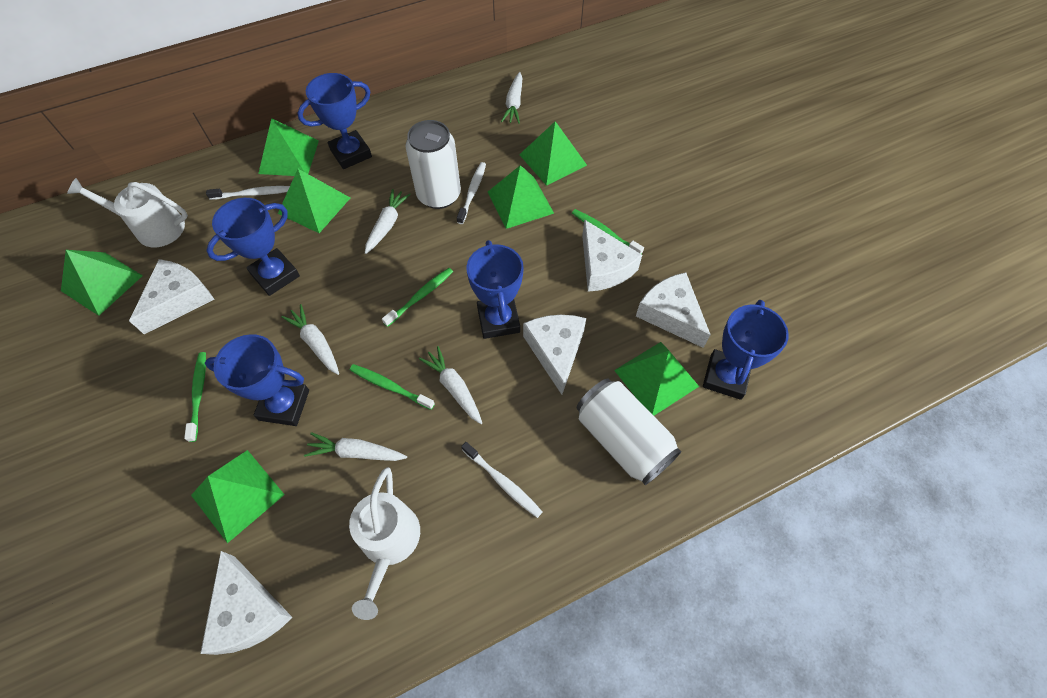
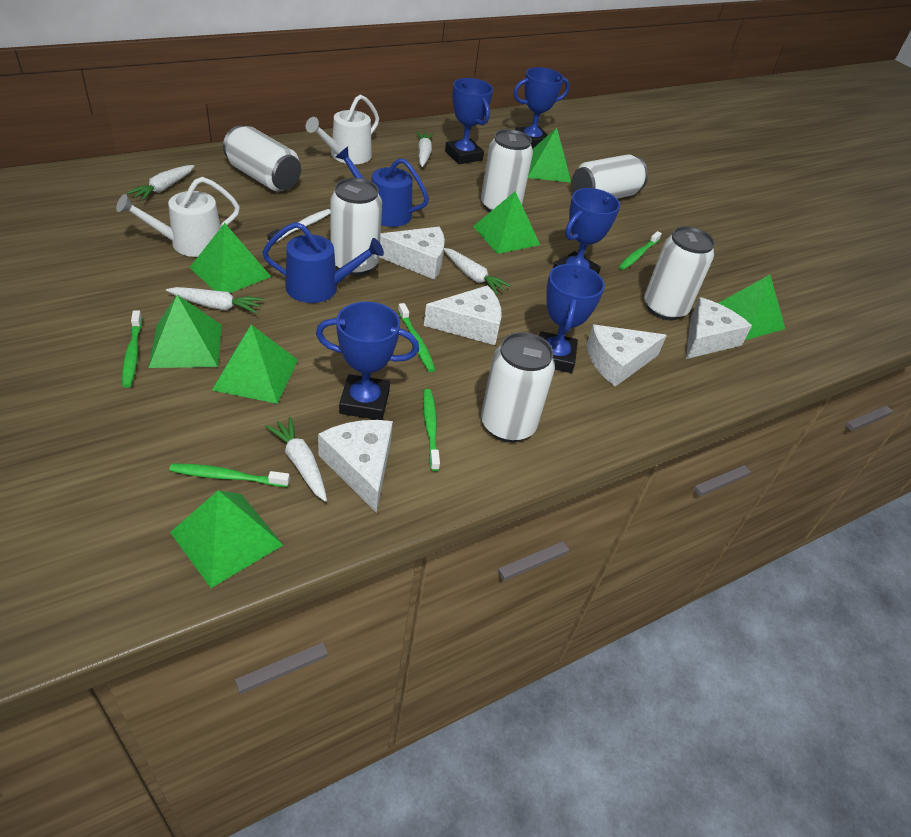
blue watering can: none = 0 -> [262,222,384,303] [336,146,429,227] = 2
green toothbrush: [184,352,206,442] [350,364,435,410] [382,268,453,327] [572,209,644,254] = 4 -> [122,310,142,388] [169,463,290,487] [398,303,435,372] [423,389,440,471] [619,231,662,270] = 5
white can: [405,120,461,209] [577,379,681,485] = 2 -> [223,126,301,192] [331,178,382,276] [481,129,533,212] [481,332,555,442] [572,154,648,199] [644,226,715,320] = 6
white toothbrush: [206,186,290,200] [457,162,486,224] [461,442,542,518] = 3 -> [267,209,331,243] = 1

